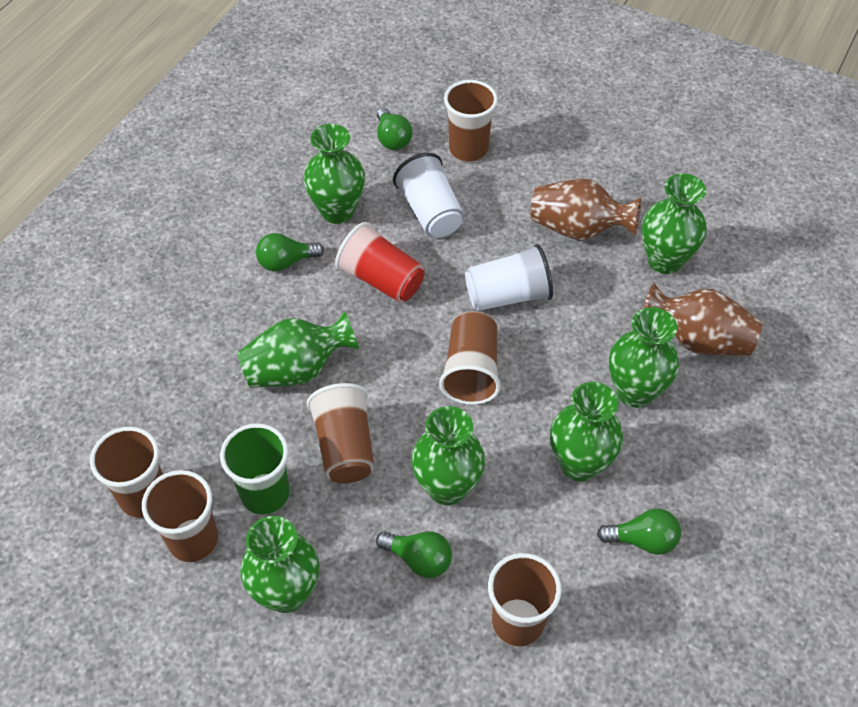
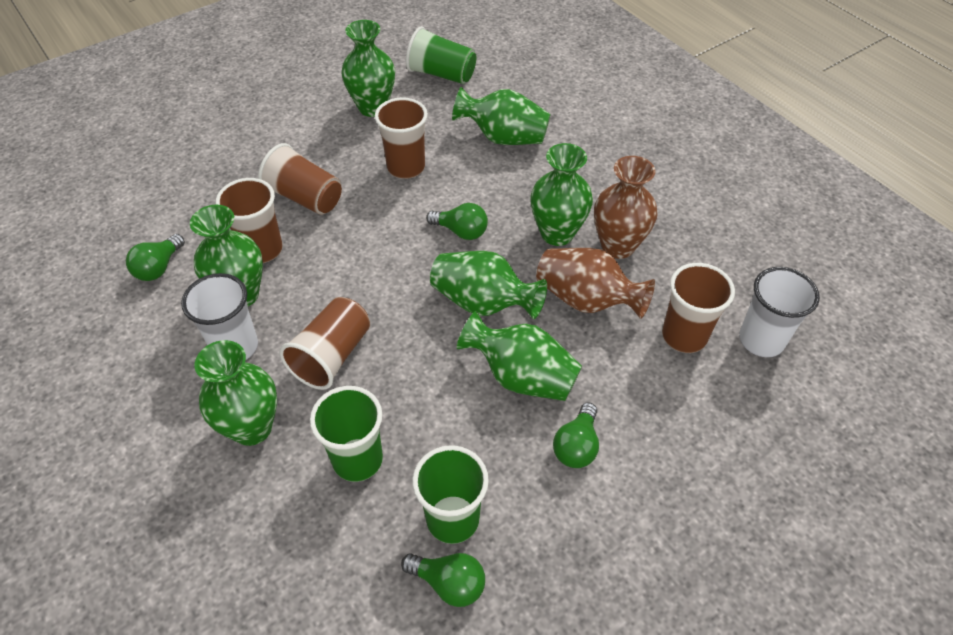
brown cup: [90,427,163,518] [142,470,218,563] [307,383,374,483] [439,311,501,405] [444,80,498,162] [488,553,562,647] = 6 -> [216,178,283,263] [258,143,342,215] [280,297,370,390] [375,98,428,179] [662,263,735,353] = 5
green cup: [220,423,290,515] = 1 -> [310,386,383,482] [406,26,476,84] [412,445,489,544] = 3
red cup: [335,222,425,303] = 1 -> none = 0

